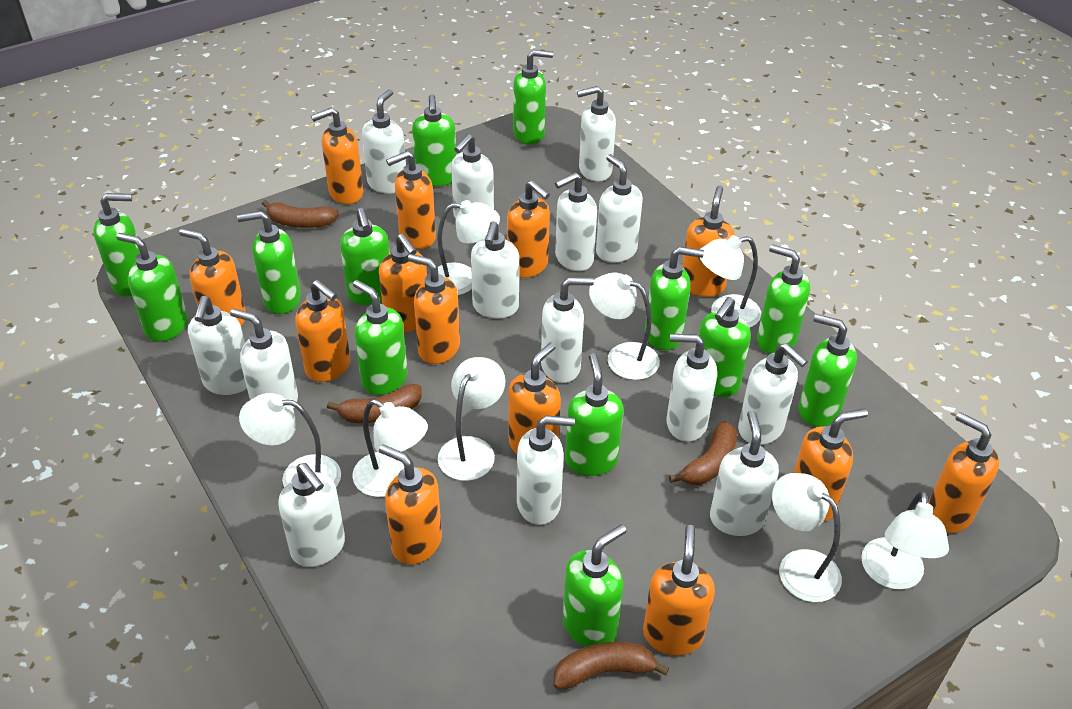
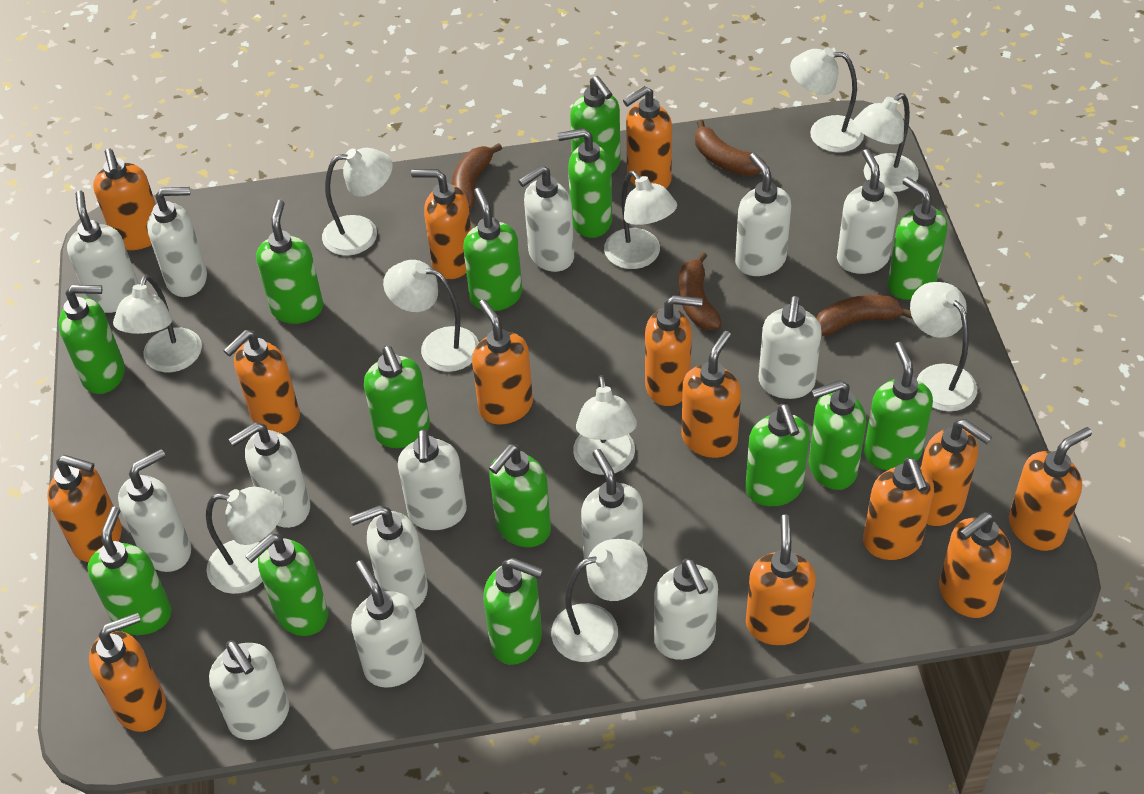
green soap dispenser: [93,193,140,296] [116,233,188,342] [237,211,301,314] [340,208,390,305] [353,280,408,395] [412,94,456,187] [513,50,553,144] [563,524,627,647] [565,353,623,476] [645,247,704,350] [699,297,751,397] [757,244,810,354] [799,314,857,427] = 13 -> [58,285,125,394] [87,506,172,635] [245,534,328,636] [256,200,323,324] [364,346,430,448] [463,188,522,311] [483,558,543,665] [489,444,551,547] [558,128,612,238] [570,76,621,174] [745,404,810,506] [809,380,866,490] [864,342,933,470] [887,177,948,300] = 14
orange soap dispenser: [179,228,246,326] [295,280,351,382] [311,108,363,204] [379,234,427,332] [379,444,442,565] [386,151,436,249] [408,254,460,364] [507,180,550,278] [508,342,561,454] [643,525,715,656] [682,186,734,297] [794,409,868,522] [928,412,999,533] = 13 -> [47,455,122,562] [89,612,166,732] [93,149,156,250] [224,330,300,434] [411,169,471,279] [472,299,533,425] [623,86,672,188] [645,295,703,406] [681,331,741,458] [746,514,816,645] [863,457,934,560] [921,419,992,526] [939,512,1011,618] [1009,427,1092,551] = 14
white lamp: [239,393,341,487] [352,399,428,497] [437,200,500,295] [438,357,505,481] [589,273,660,380] [699,235,761,328] [772,473,842,602] [861,491,949,590] = 8 -> [113,274,202,372] [206,487,284,594] [322,148,393,256] [383,260,479,372] [551,539,648,662] [573,375,637,475] [604,170,677,269] [790,47,864,152] [853,93,919,192] [910,282,977,412] = 10

